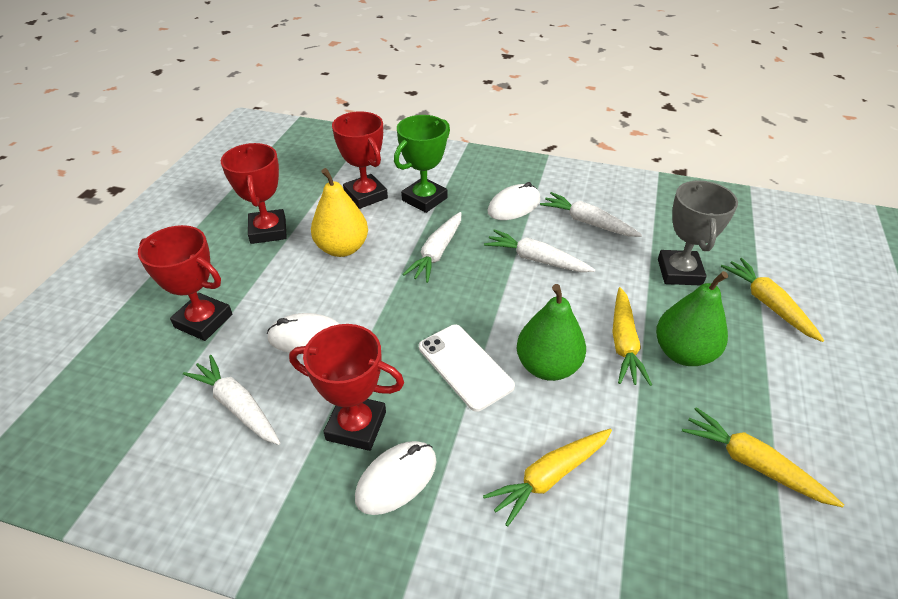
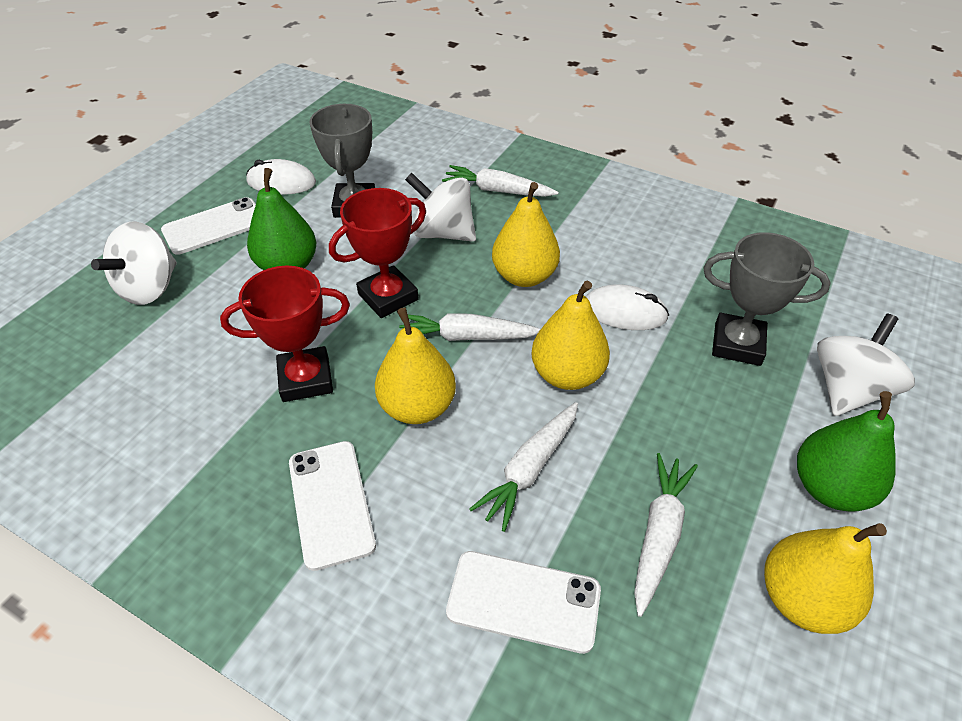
green trophy: [394,115,450,213] = 1 -> none = 0
grey trophy: [658,180,738,285] = 1 -> [310,104,375,218] [703,232,831,366] = 2
red trophy: [138,225,232,341] [221,143,287,244] [289,324,404,451] [332,111,388,209] = 4 -> [220,266,350,402] [329,188,426,318] = 2
white mouse: [267,313,340,353] [355,441,437,515] [488,182,541,220] = 3 -> [246,159,316,195] [586,284,669,330] = 2
white phone: [419,325,515,412] = 1 -> [161,197,256,255] [289,441,376,571] [446,551,601,654] = 3
white spinning top: none = 0 -> [91,221,177,305] [405,173,476,242] [817,314,915,416] = 3
yellow carrot: [483,429,612,527] [612,287,652,386] [682,407,844,507] [721,258,824,342] = 4 -> none = 0
yellow pear: [311,168,368,257] = 1 -> [375,308,456,424] [492,182,560,287] [531,281,610,390] [764,523,887,634] = 4

